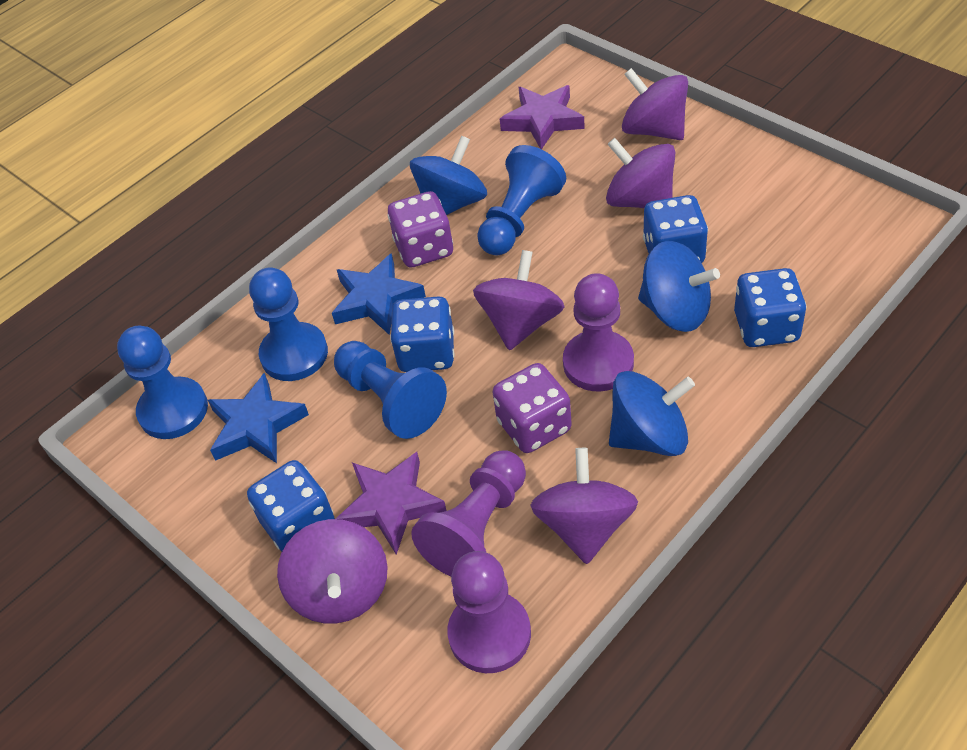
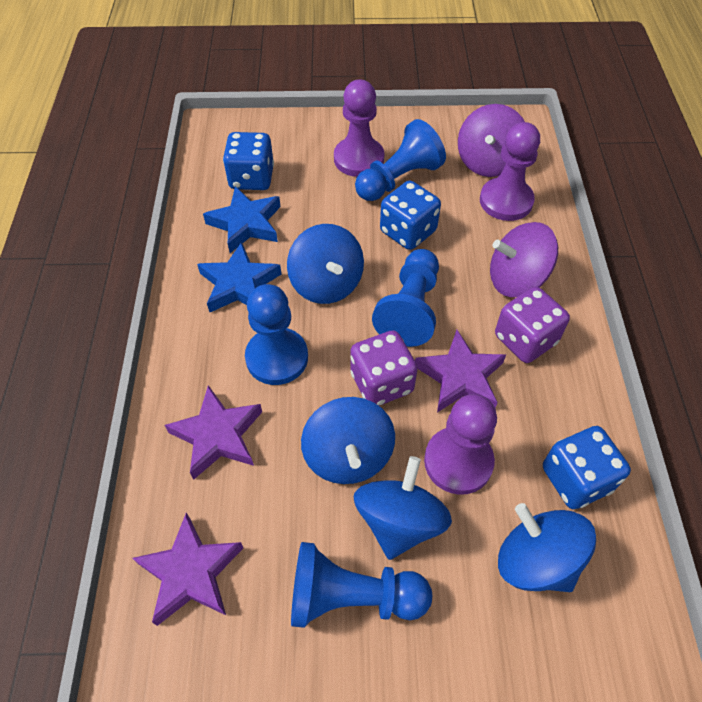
blue dice: [247,460,335,551] [390,296,455,372] [643,195,708,263] [734,268,806,347] = 4 -> [223,132,274,190] [380,181,441,250] [543,426,631,509] = 3
blue spinning top: [410,136,487,215] [609,371,695,456] [638,241,720,332] = 3 -> [287,224,364,304] [301,397,395,484] [354,456,452,560] [498,503,596,592] = 4
purple spinning top: [277,519,388,624] [473,250,565,350] [530,448,638,564] [606,138,675,208] [622,68,688,140] = 5 -> [458,104,525,177] [490,222,558,297] = 2
purple star: [336,452,447,555] [500,85,585,149] = 2 -> [132,513,243,626] [165,385,262,480] [415,330,506,412] = 3

